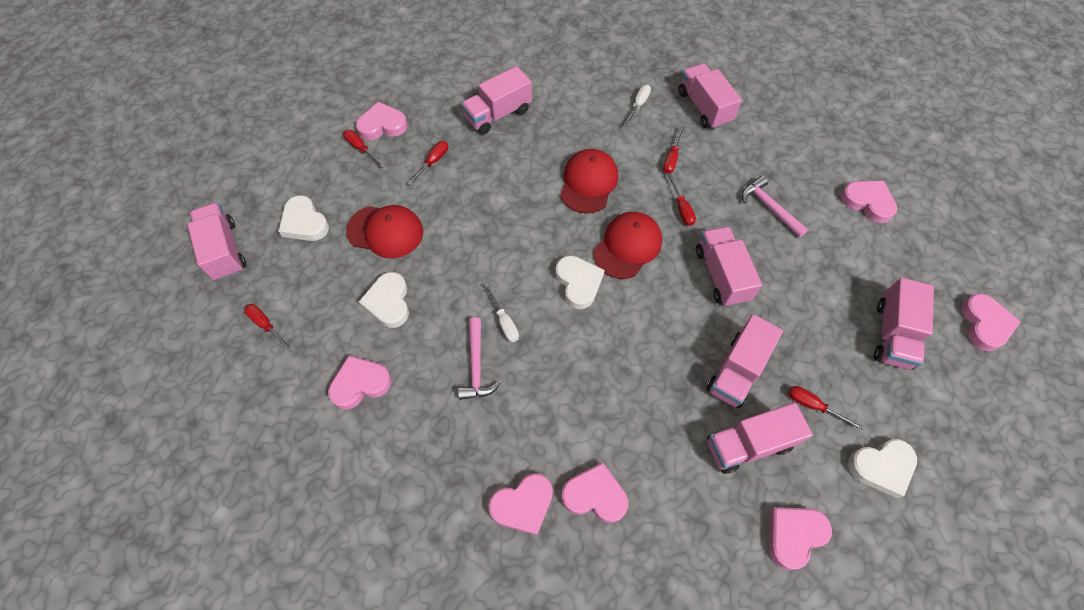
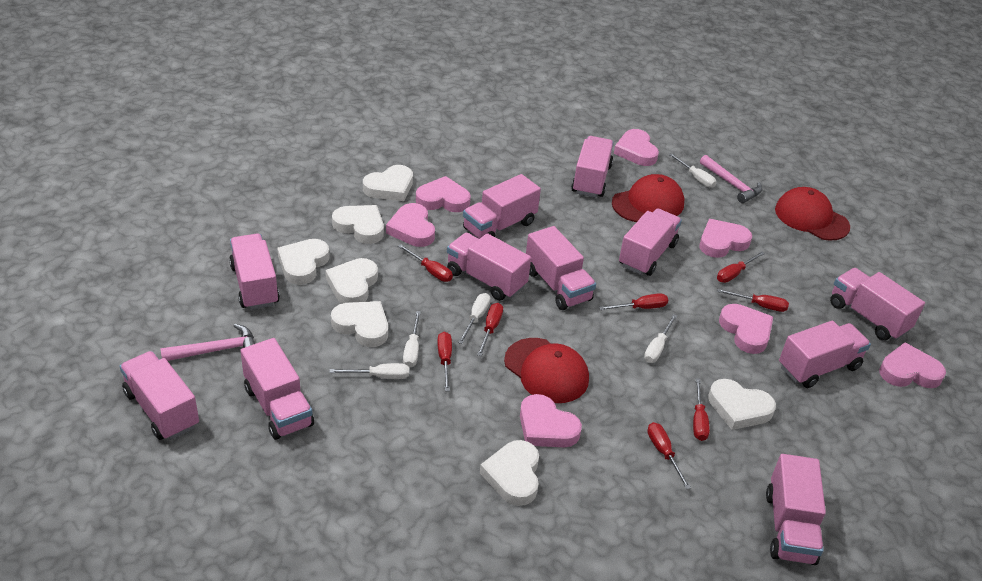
pink truck: [187,202,246,281] [461,66,532,135] [678,63,742,129] [696,226,762,307] [706,314,783,408] [707,403,813,474] [874,278,934,370] = 7 -> [119,351,199,440] [229,234,280,310] [240,338,314,440] [447,233,531,301] [463,174,541,239] [526,226,596,310] [571,136,614,198] [619,208,682,276] [766,454,826,565] [779,321,871,388] [830,268,925,341] = 11
red screwdriver: [244,304,293,352] [343,130,385,167] [408,141,448,186] [663,126,684,174] [667,173,696,226] [788,386,863,430] = 6 -> [398,244,453,282] [437,332,452,391] [477,303,503,356] [599,293,668,310] [647,422,691,489] [693,378,710,441] [717,252,765,283] [717,289,789,312] = 8
white heart: [278,195,329,241] [358,272,409,328] [555,255,605,309] [848,439,917,498] = 4 -> [277,239,330,285] [325,258,378,304] [331,301,388,347] [332,205,384,244] [363,165,413,201] [480,440,539,506] [708,379,776,430] = 7
white screwdriver: [484,283,519,342] [624,84,651,127] = 2 -> [330,363,409,379] [403,311,421,368] [458,293,491,344] [644,314,677,363] [669,153,716,188] = 5

